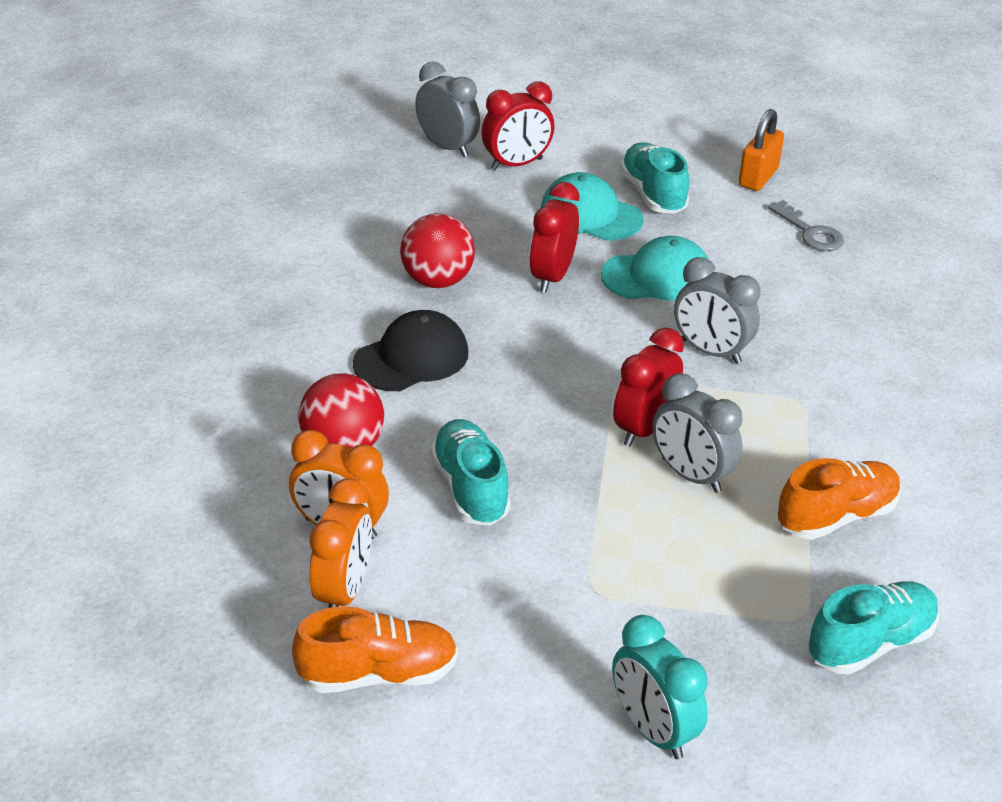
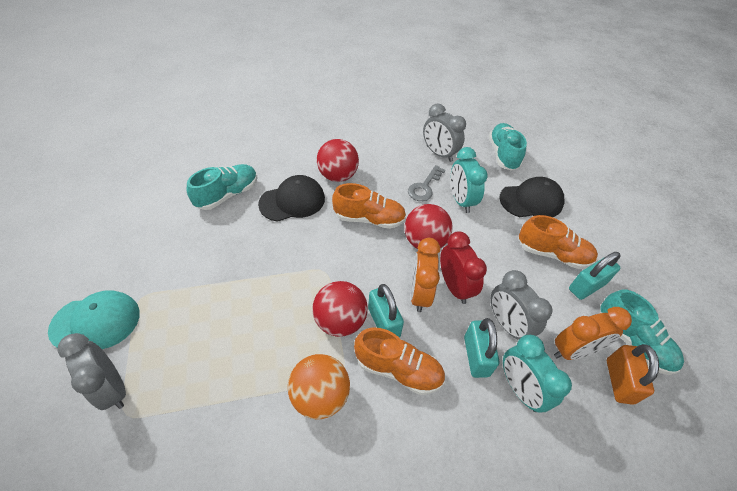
black cap: [353,310,468,391] = 1 -> [258,175,325,222] [499,177,565,217] = 2
orange ball: none = 0 -> [288,354,350,419] = 1
orange shoe: [292,606,458,693] [777,458,901,539] = 2 -> [332,183,406,229] [354,328,445,395] [519,215,598,269] = 3
red ball: [298,373,384,448] [400,213,475,288] = 2 -> [312,281,368,337] [317,139,359,182] [405,204,453,249] = 3
red clock: [482,81,554,171] [530,182,579,293] [613,328,684,447] = 3 -> [440,231,487,304] = 1
turquoise cap: [541,172,644,240] [601,236,709,301] = 2 -> [48,290,140,349] = 1
turquoise clock: [612,615,708,759] = 1 -> [451,147,488,213] [503,335,572,412] = 2
turquoise padlock: none = 0 -> [368,284,404,337] [464,318,499,378] [569,252,620,300] = 3

